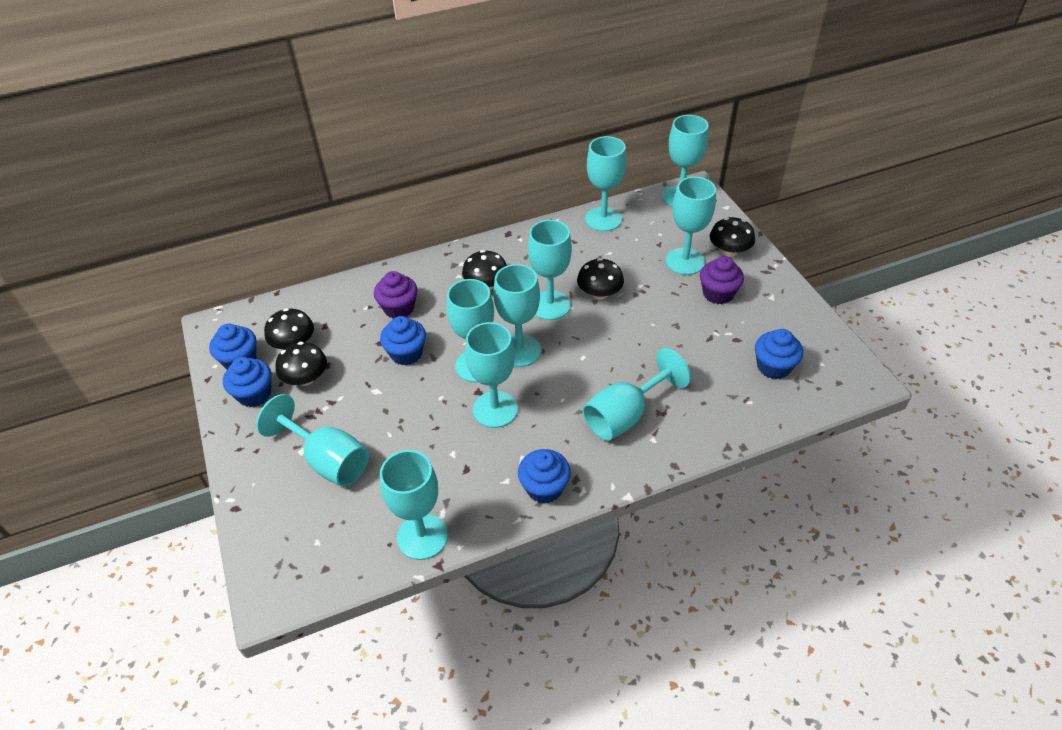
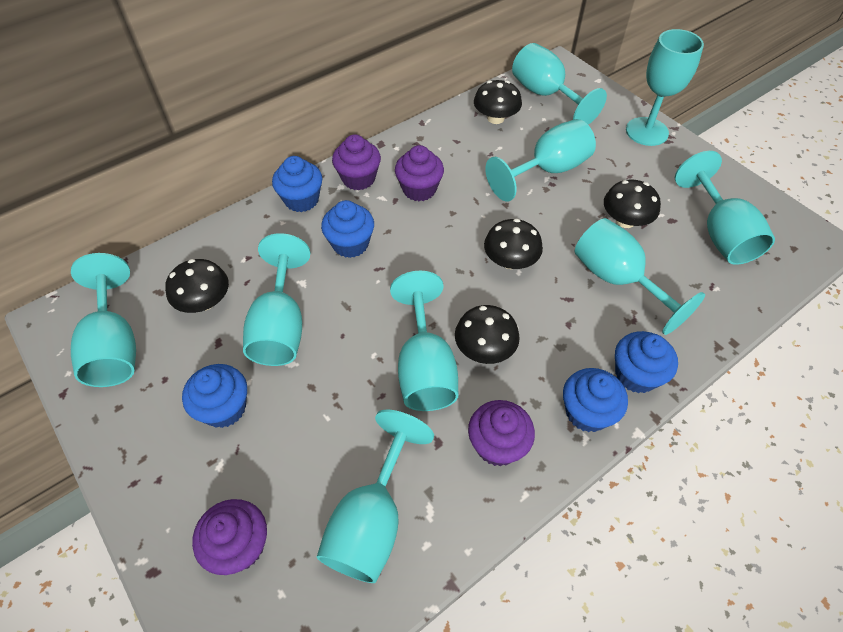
purple cupcake: [374,271,418,319] [700,256,744,304] = 2 -> [192,499,267,575] [332,134,381,190] [395,145,444,201] [468,400,535,466] = 4
turquoise goblet: [256,394,369,487] [380,450,448,560] [447,279,494,383] [465,322,518,428] [494,264,541,367] [528,220,572,320] [583,348,691,441] [585,136,626,232] [662,115,709,207] [666,177,716,275] = 10 -> [71,253,136,387] [243,233,310,366] [316,410,434,583] [390,271,458,411] [485,119,596,202] [512,43,607,125] [575,218,705,335] [626,29,704,146] [675,151,775,265] = 9

